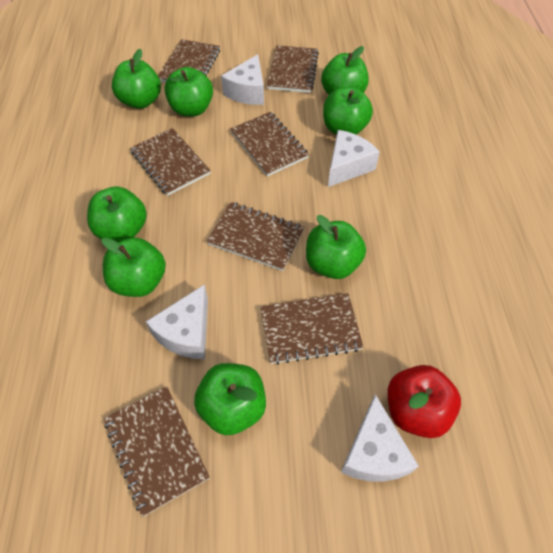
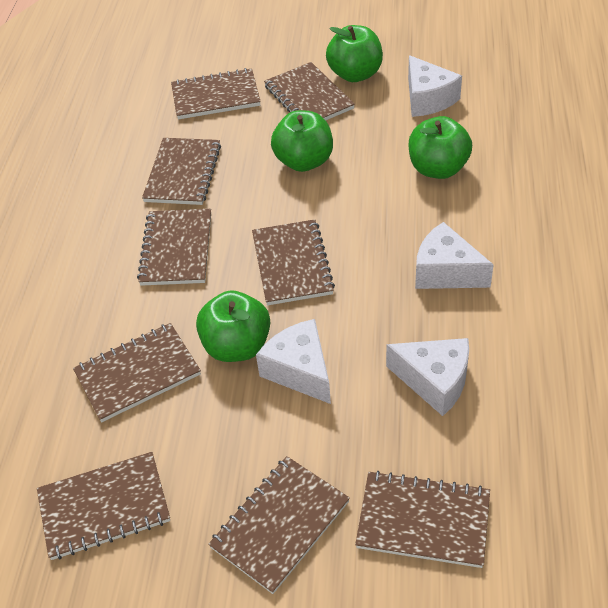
brown notebook: [104,386,210,517] [130,128,211,196] [158,39,220,82] [207,202,304,271] [230,112,309,177] [260,293,364,365] [267,45,319,93] = 7 -> [37,452,170,560] [73,323,201,422] [137,209,211,286] [142,138,221,205] [171,68,261,119] [208,456,350,594] [252,219,335,305] [264,62,355,120] [355,471,490,568] = 9
green apple: [87,187,147,242] [102,237,166,297] [112,49,161,109] [164,67,213,117] [194,363,266,435] [306,215,366,279] [321,46,368,94] [323,86,373,135] = 8 -> [196,290,270,362] [271,110,333,172] [326,25,383,82] [409,116,472,179] = 4
red apple: [387,365,461,438] = 1 -> none = 0

